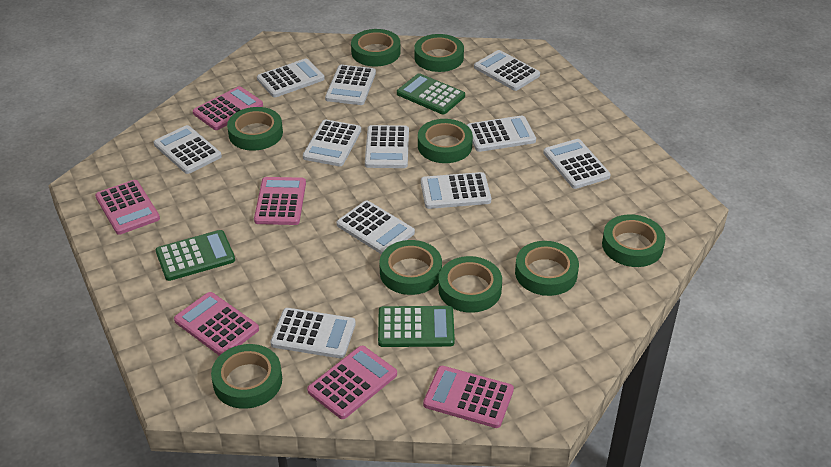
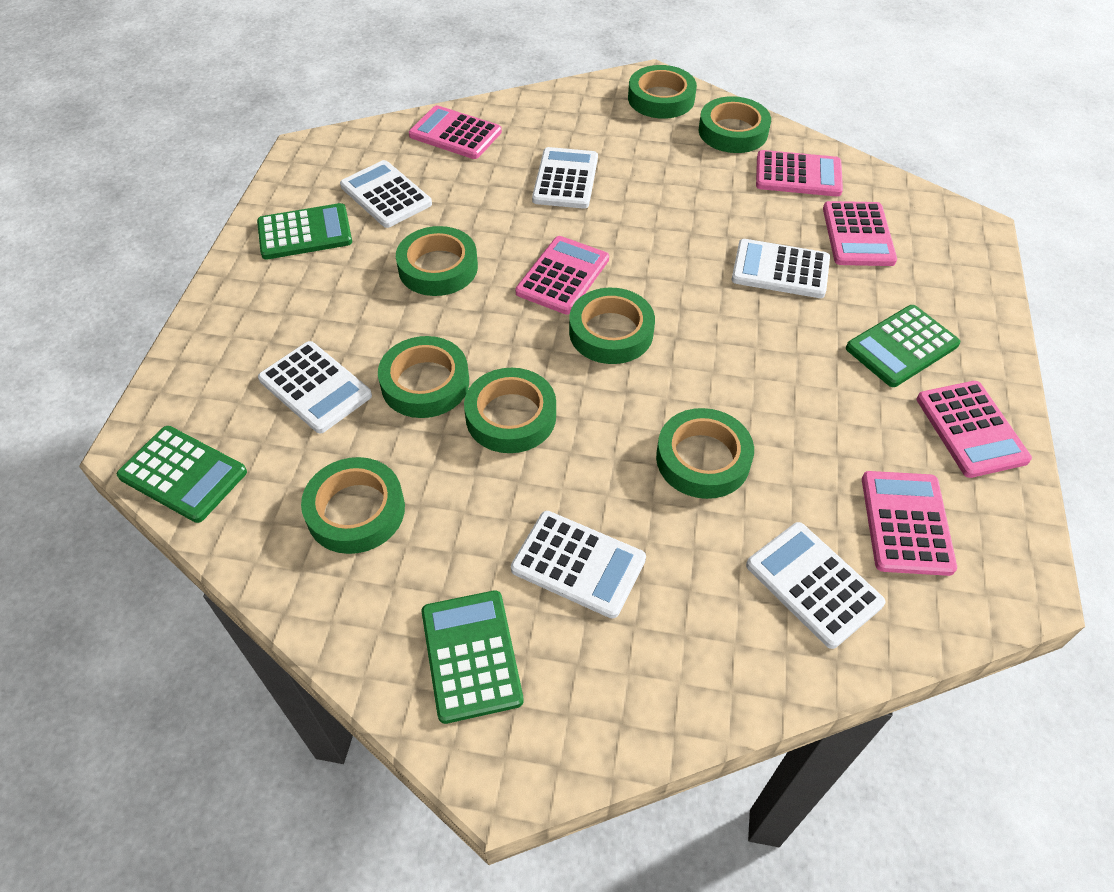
green calculator: [156,230,235,281] [378,306,455,347] [397,73,465,114] = 3 -> [117,426,247,523] [257,203,352,260] [421,590,524,724] [846,305,960,387] = 4
green tape: [211,344,282,409] [227,107,283,151] [351,29,400,66] [379,240,442,295] [414,34,464,72] [418,119,473,163] [438,256,502,313] [515,241,579,296] [602,214,666,267] = 9 -> [301,457,405,554] [378,336,469,418] [396,226,478,296] [464,368,556,453] [569,288,655,364] [628,65,697,119] [656,408,754,499] [699,96,771,153] = 8
white calculator: [154,125,222,174] [257,59,325,97] [270,308,356,358] [303,120,361,166] [325,65,376,105] [337,200,415,254] [365,125,409,168] [421,172,491,209] [467,115,536,152] [474,50,540,91] [543,139,611,189] = 11 -> [258,341,372,433] [340,160,432,228] [511,511,646,619] [532,147,598,209] [732,239,830,298] [746,522,886,649] = 6

